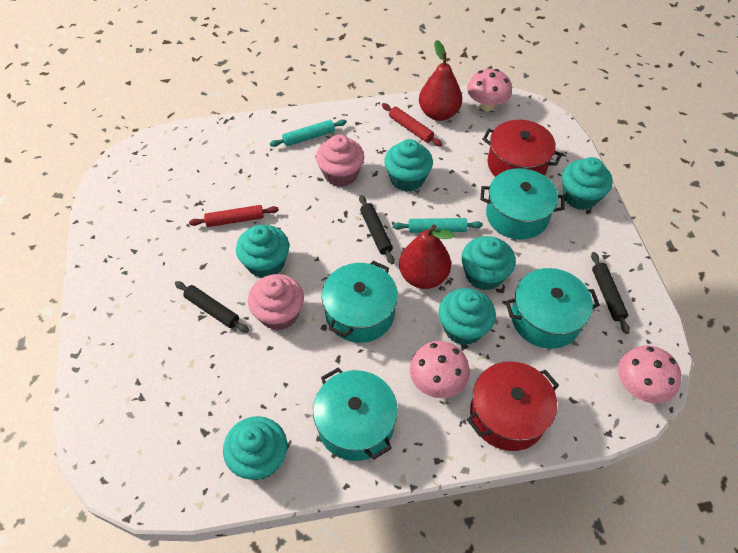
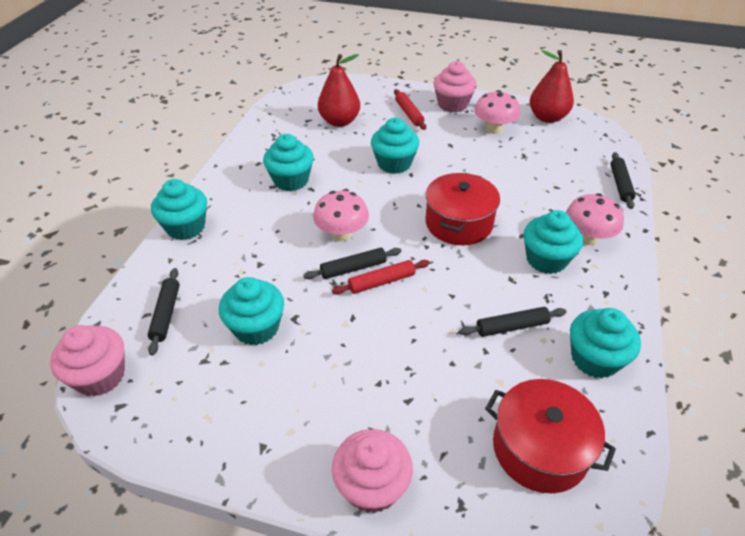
black rolling pin: [175,281,249,333] [359,195,394,264] [591,252,630,334] = 3 -> [148,268,180,355] [303,248,401,279] [459,307,566,337] [610,152,636,209] = 4
pink cupcake: [248,274,304,331] [316,134,364,187] = 2 -> [50,325,125,396] [332,429,413,513] [434,61,476,112] = 3
turquoise pot: [313,367,398,461] [322,261,398,343] [480,168,564,240] [505,268,600,349] = 4 -> none = 0
turquoise rolling pin: [270,119,347,147] [393,218,483,233] = 2 -> none = 0

